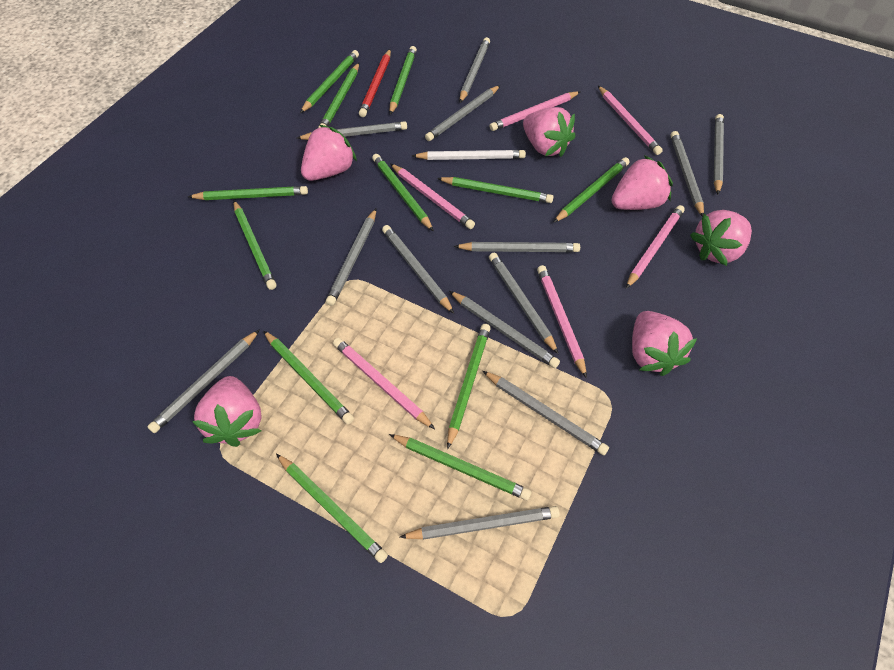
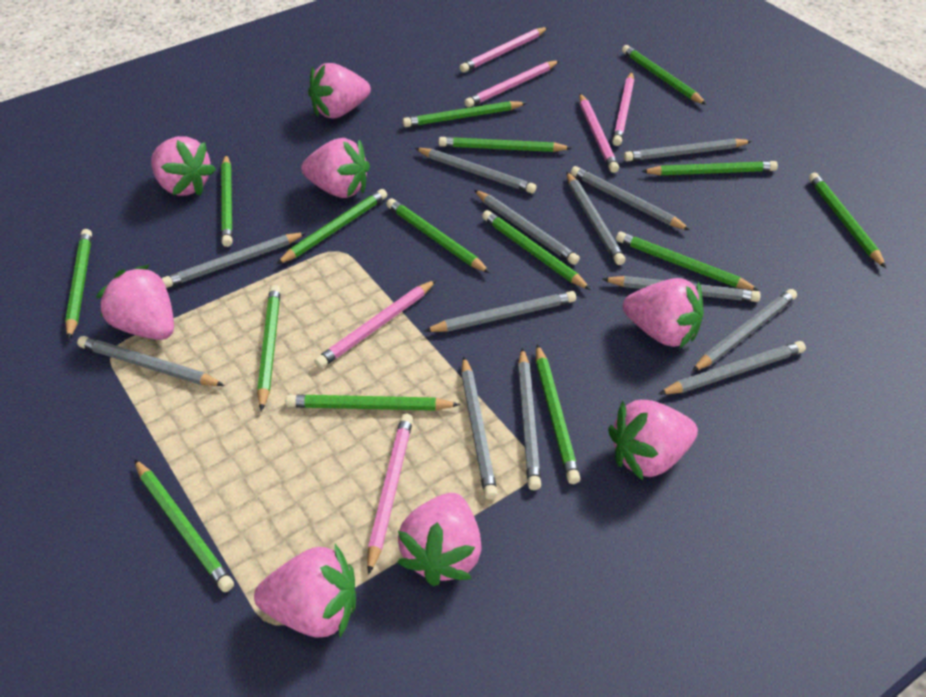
green pencil: [188,186,308,200] [233,200,276,290] [263,330,354,424] [276,454,388,563] [300,50,359,113] [318,63,359,128] [372,154,434,231] [389,46,417,115] [389,434,531,500] [437,177,554,203] [447,324,491,449] [553,157,630,223] = 12 -> [65,229,92,340] [134,459,234,592] [221,155,233,247] [257,285,281,411] [276,189,387,265] [286,394,460,411] [386,198,490,273] [403,101,526,127] [439,137,572,152] [482,210,591,290] [536,344,581,484] [616,232,760,291] [622,45,707,105] [641,161,778,175] [809,173,886,268] = 15
pink strawberry: [192,376,261,447] [301,125,357,181] [523,107,575,157] [611,155,673,210] [632,311,697,376] [690,210,752,266] = 6 -> [96,264,174,340] [151,136,216,196] [254,544,356,638] [301,138,370,198] [308,63,371,118] [397,493,482,586] [608,400,698,481] [623,278,704,349] = 8
red pencil: [359,49,391,117] = 1 -> none = 0
white pencil: [412,150,526,160] = 1 -> none = 0

